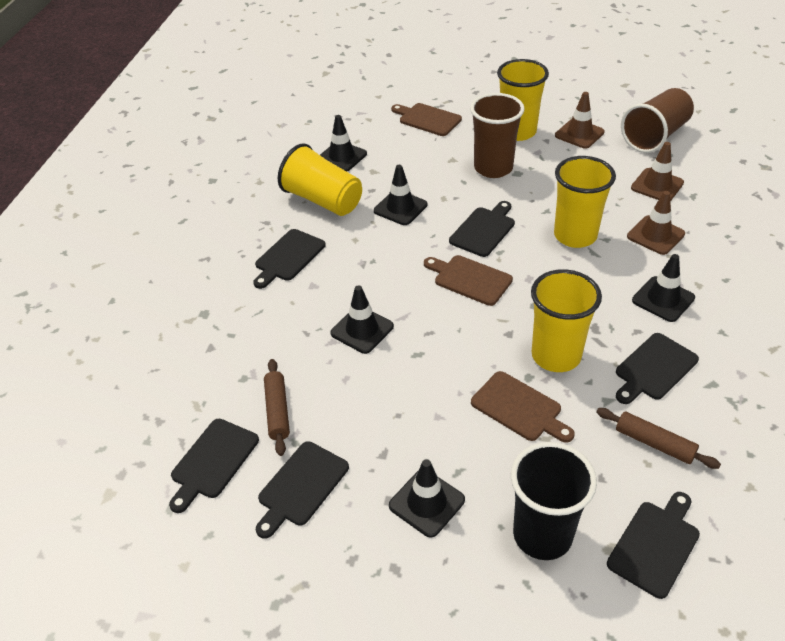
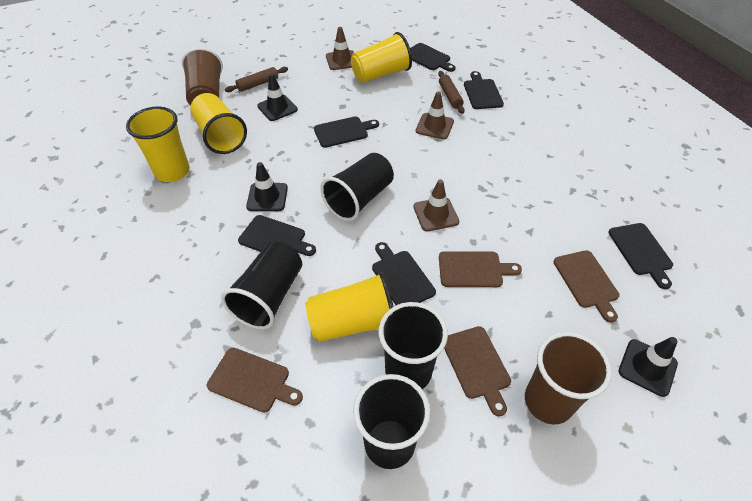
black cup: [511,442,597,560] = 1 -> [221,241,302,329] [320,153,394,221] [353,374,430,469] [378,302,448,389] = 4
black traffic cone: [320,115,367,171] [330,285,394,354] [374,165,427,225] [389,459,465,538] [632,254,695,322] = 5 -> [246,162,288,211] [257,73,298,121] [618,337,678,397] = 3
brown cutting board: [391,103,462,136] [424,255,513,306] [471,371,575,443] = 3 -> [207,348,303,413] [439,251,522,287] [444,326,511,417] [553,250,620,323] = 4

